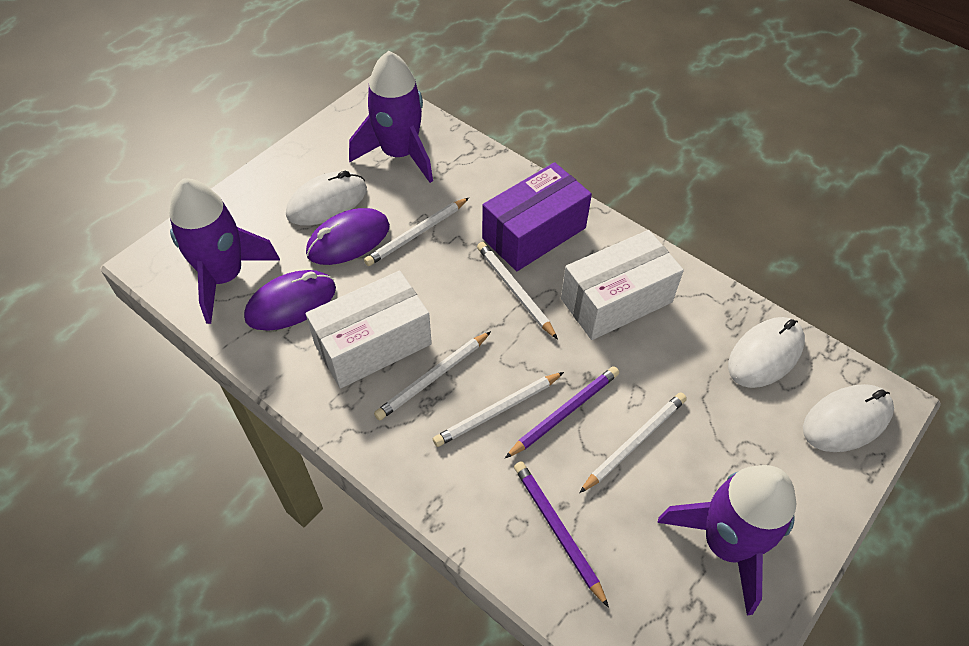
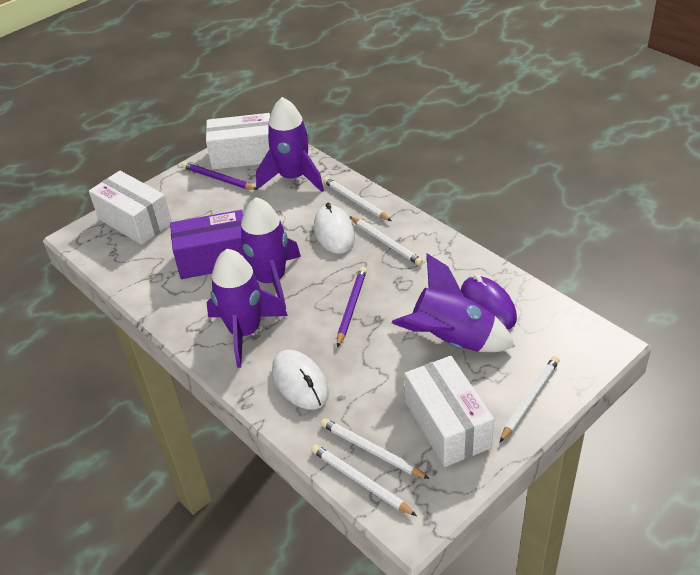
purple mouse: [244,270,336,331] [306,208,390,265] = 2 -> [461,274,517,329] = 1
purple rocket: [169,178,280,324] [349,51,433,183] [657,465,796,616] = 3 -> [207,249,288,368] [237,197,301,309] [256,97,324,192] [392,253,515,352] = 4
white box: [306,271,432,388] [561,230,684,340] = 2 -> [89,171,172,245] [206,113,270,170] [405,356,494,467] = 3
white mouse: [286,171,367,226] [728,317,805,388] [803,384,894,452] = 3 -> [272,350,329,410] [314,203,355,254] = 2

